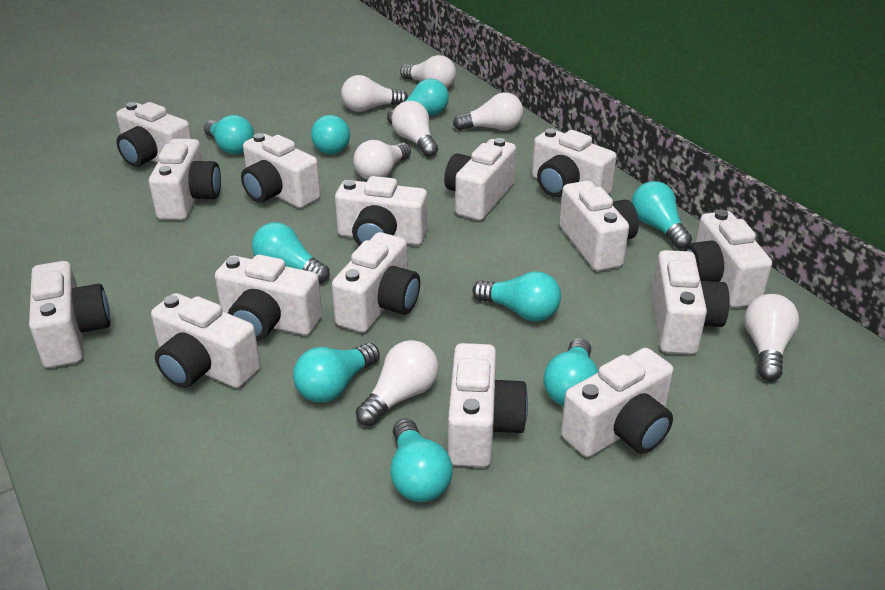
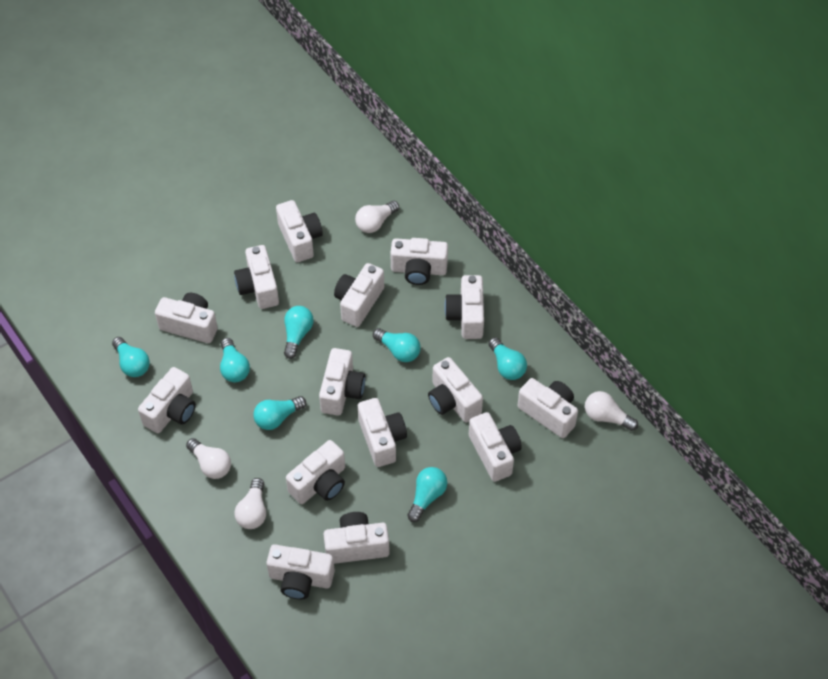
turquoise light bulb: [204,115,254,154] [252,222,330,284] [293,343,380,403] [311,115,350,154] [387,79,449,124] [391,418,453,502] [472,271,561,321] [543,338,598,406] [632,181,692,249] = 9 -> [112,337,150,377] [220,338,250,382] [253,396,306,430] [284,306,314,359] [373,328,421,362] [407,467,447,522] [488,337,527,380] = 7
white light bulb: [341,75,408,112] [353,140,411,180] [356,340,439,426] [391,101,438,157] [400,55,456,88] [453,92,523,130] [744,294,799,381] = 7 -> [186,438,231,479] [234,478,266,529] [355,201,399,233] [585,391,638,431] = 4

